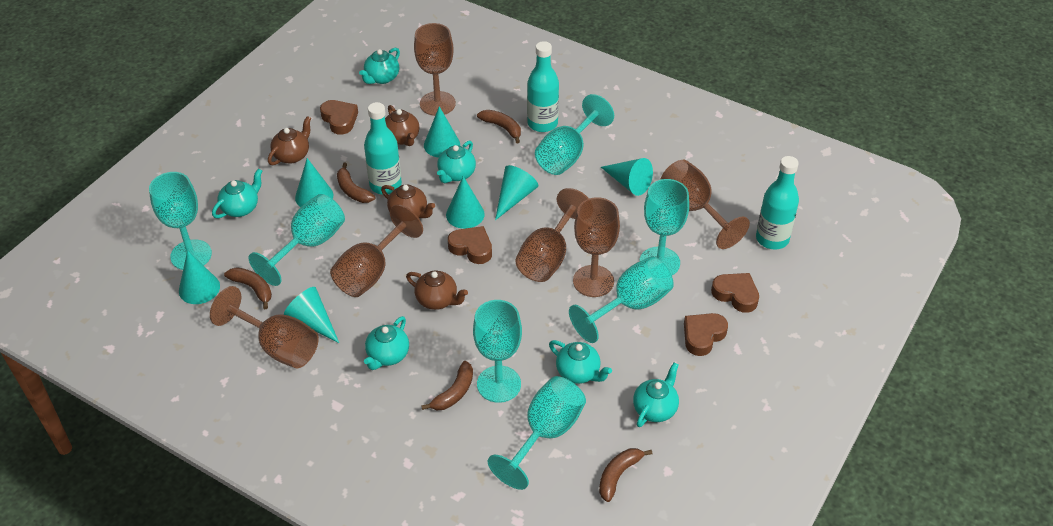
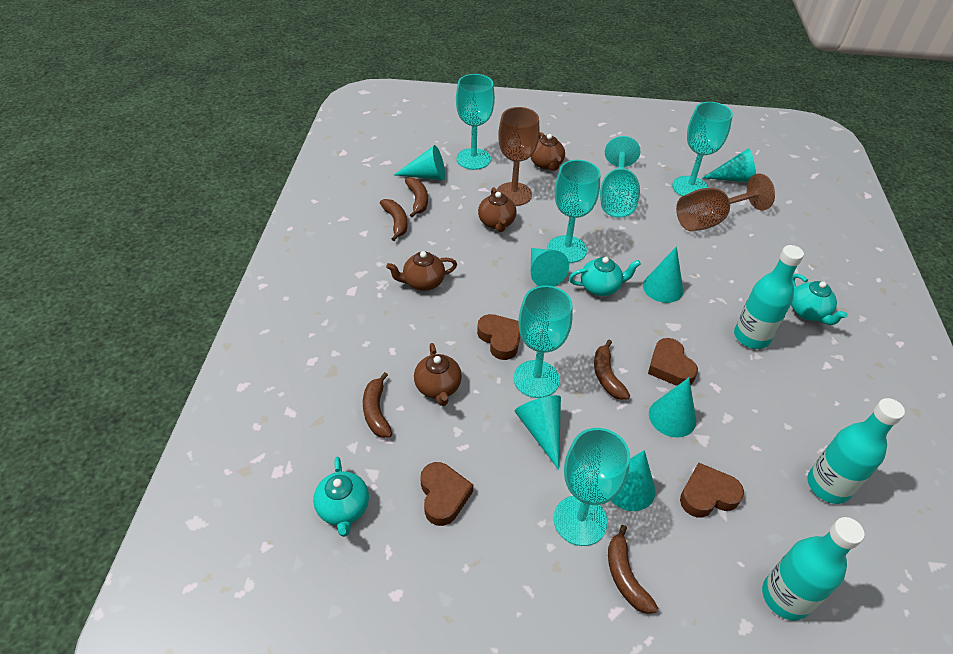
brown goblet: [210,286,319,368] [330,205,423,297] [414,23,456,116] [516,188,589,282] [573,197,620,297] [660,160,750,249] = 6 -> [496,107,540,206] [676,173,775,231] = 2
turquoise goblet: [149,172,212,270] [249,194,345,286] [473,300,522,403] [488,376,586,490] [535,94,614,175] [569,256,674,343] [640,179,689,275] = 7 -> [456,74,495,170] [514,285,573,398] [548,160,601,263] [554,428,630,546] [600,136,640,218] [672,102,733,196] = 6
turquoise teapot: [212,169,262,218] [359,47,400,84] [364,316,409,370] [437,141,476,183] [549,340,612,384] [633,362,679,427] = 6 -> [313,457,369,537] [569,257,641,296] [791,274,848,325] = 3

